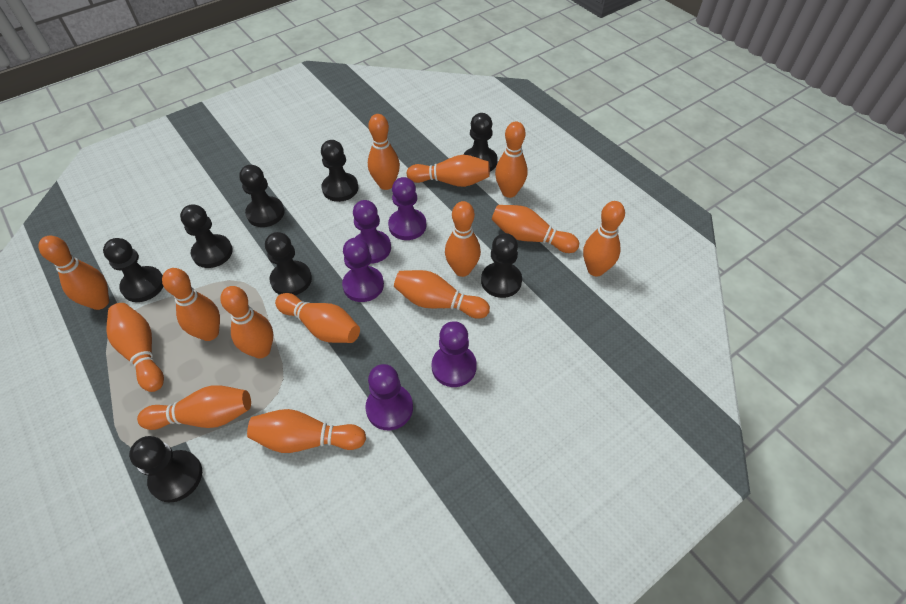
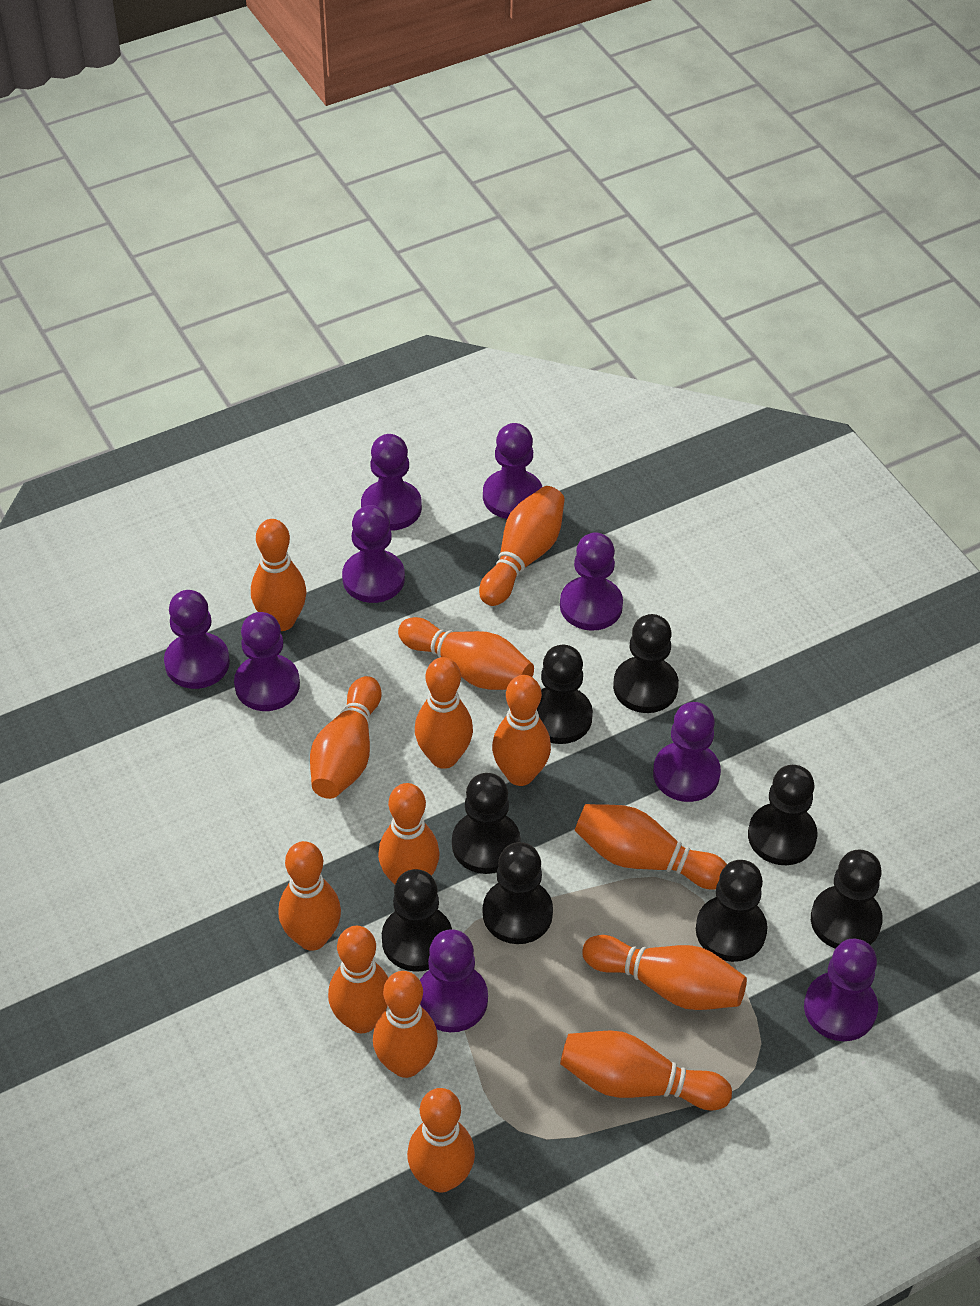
purple pawn: [342,238,384,302] [353,200,391,264] [365,364,413,430] [388,177,426,240] [432,321,477,387] = 5 -> [164,590,230,689] [234,612,300,711] [342,505,405,603] [361,434,422,530] [420,929,488,1032] [483,423,542,519] [560,532,623,631] [653,702,721,802] [804,939,878,1041] = 9

